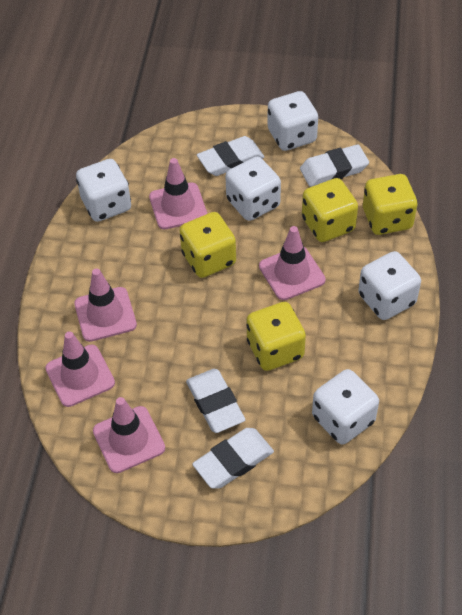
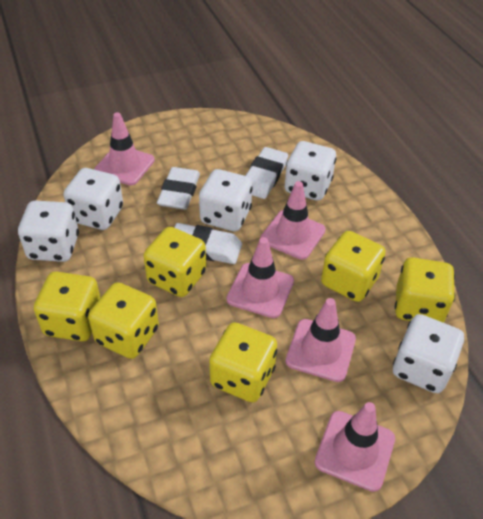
white eraser: [186,369,245,433] [192,428,274,489] [197,136,264,176] [300,144,369,187] = 4 -> [157,167,200,210] [174,223,242,264] [245,147,288,199] = 3
yellow dice: [179,212,236,278] [246,302,306,371] [302,178,358,242] [363,174,417,235] = 4 -> [34,272,101,341] [88,282,159,359] [143,227,206,297] [209,322,277,402] [321,231,386,302] [395,257,455,323] = 6

